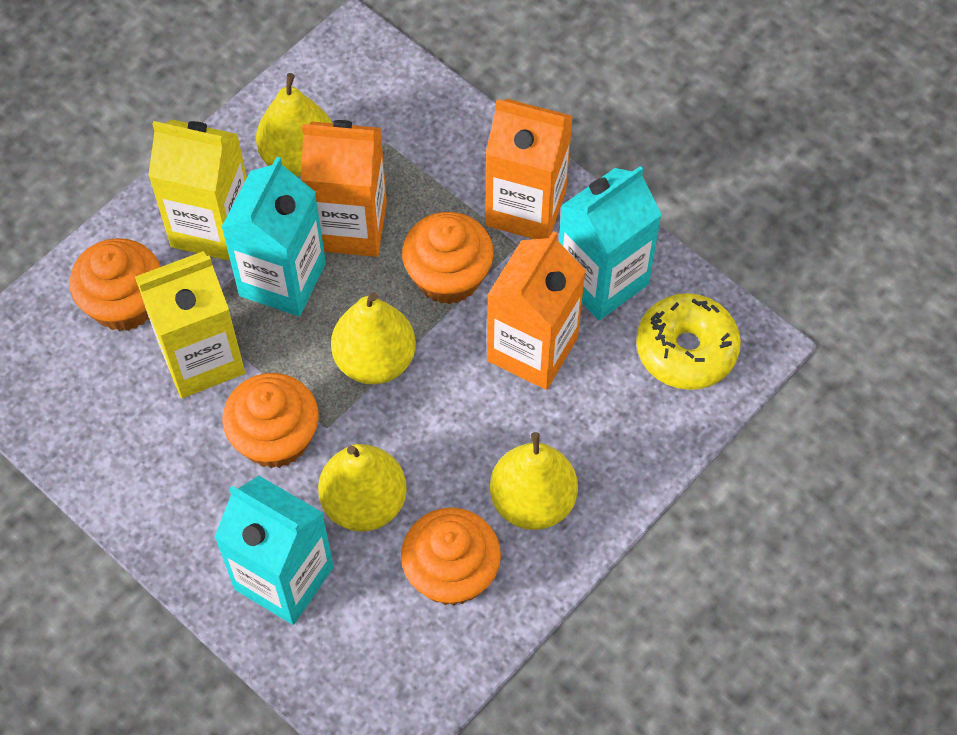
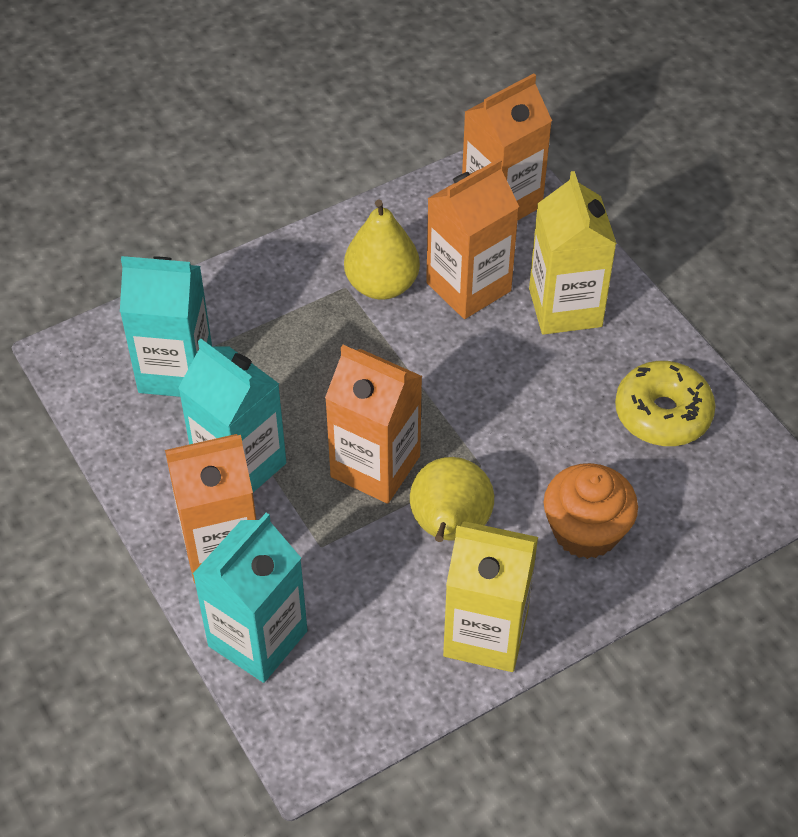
orange carton: [301,120,387,257] [485,99,573,239] [487,231,586,390] = 3 -> [165,434,256,583] [325,345,422,504] [426,159,519,319] [462,73,552,220] = 4
orange cupcake: [70,238,161,331] [223,373,319,468] [401,508,501,606] [402,212,494,305] = 4 -> [544,463,638,559] = 1
yellow pear: [256,73,332,177] [318,444,407,531] [331,292,416,385] [490,432,578,530] = 4 -> [344,200,420,300] [410,457,494,542] = 2

